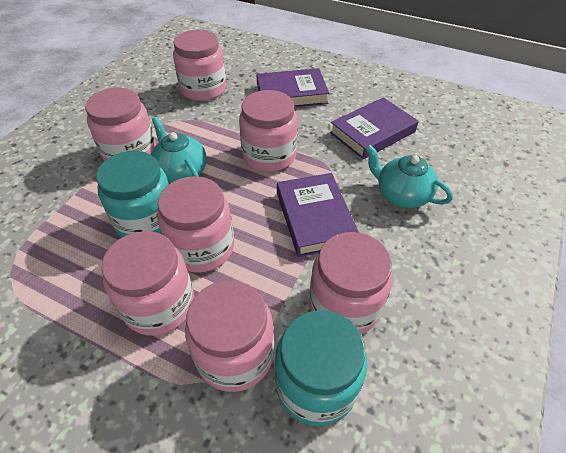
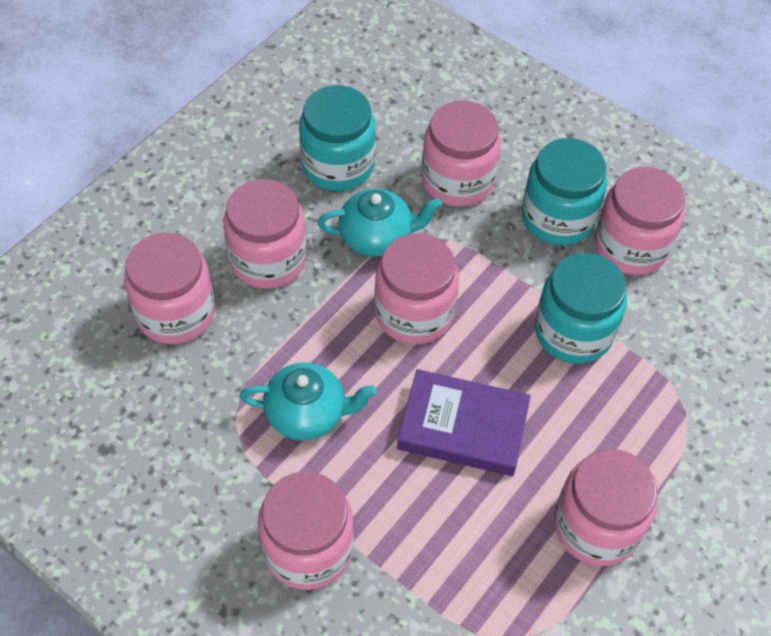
purple book: [256,68,329,107] [277,173,359,257] [330,97,418,159] = 3 -> [397,369,531,476] = 1
turquoise jar: [96,151,169,237] [275,310,367,426] = 2 -> [299,85,376,191] [522,138,607,245] [535,253,627,364] = 3

